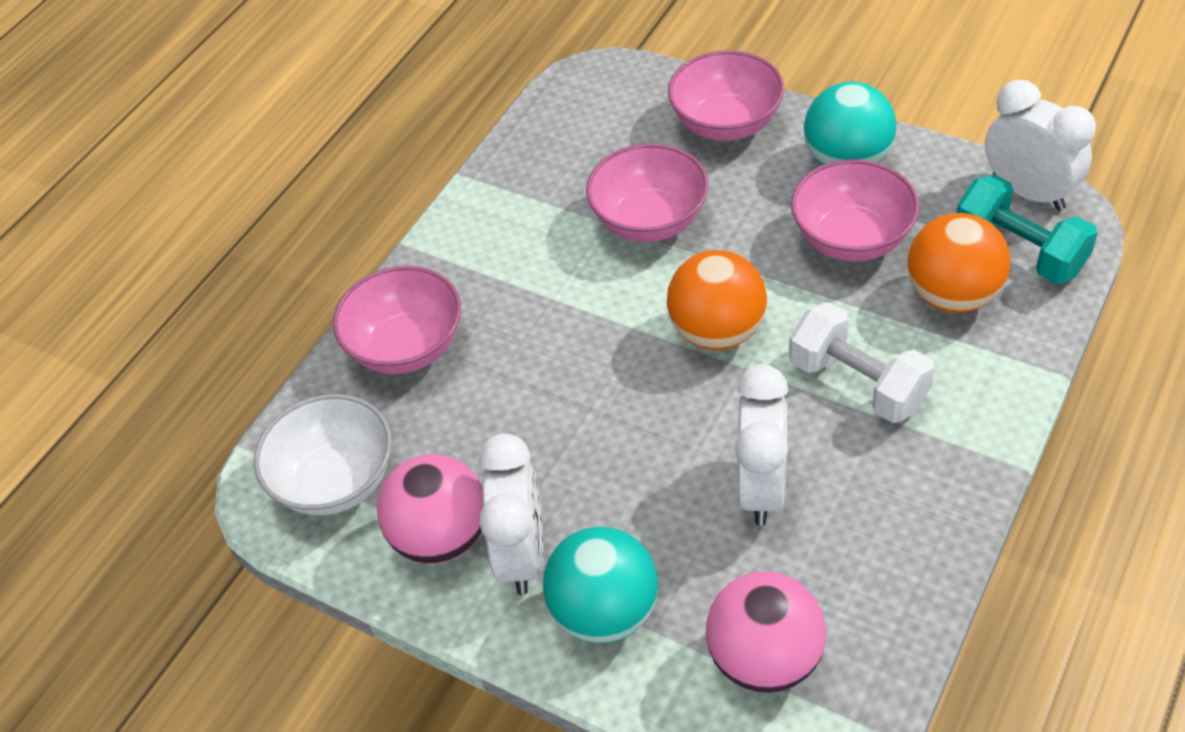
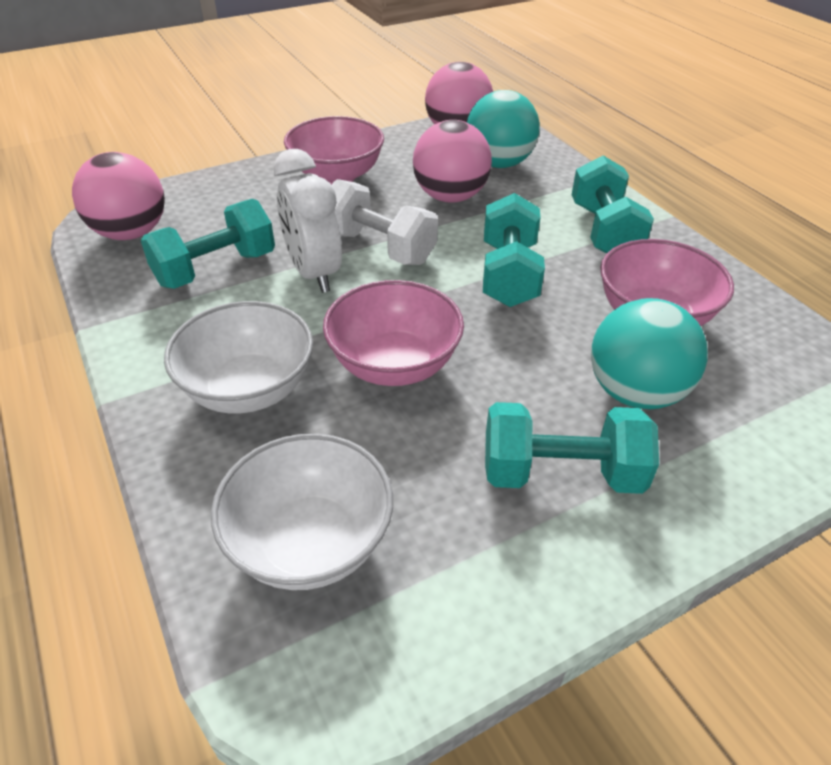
orange ball: [667,250,767,350] [907,213,1011,313] = 2 -> none = 0
pink ball: [377,454,483,564] [706,571,826,693] = 2 -> [72,152,165,240] [413,120,492,203] [425,62,493,124] = 3
pink bowl: [333,266,461,374] [586,143,709,242] [668,50,784,141] [791,159,919,262] = 4 -> [284,116,384,185] [323,280,464,386] [600,239,734,326] = 3
turquoise dumbbell: [956,175,1098,284] = 1 -> [141,199,275,289] [483,193,545,307] [485,402,659,494] [572,156,654,253] = 4
white bowl: [254,394,392,515] = 1 -> [164,301,313,413] [211,434,393,590] = 2
white clock: [479,433,544,595] [735,364,789,526] [985,80,1096,211] = 3 -> [274,149,342,293] = 1

